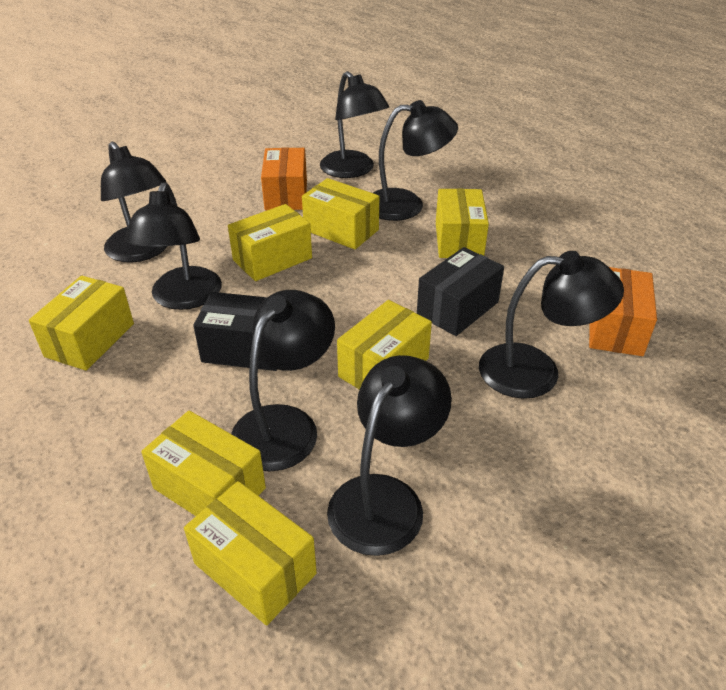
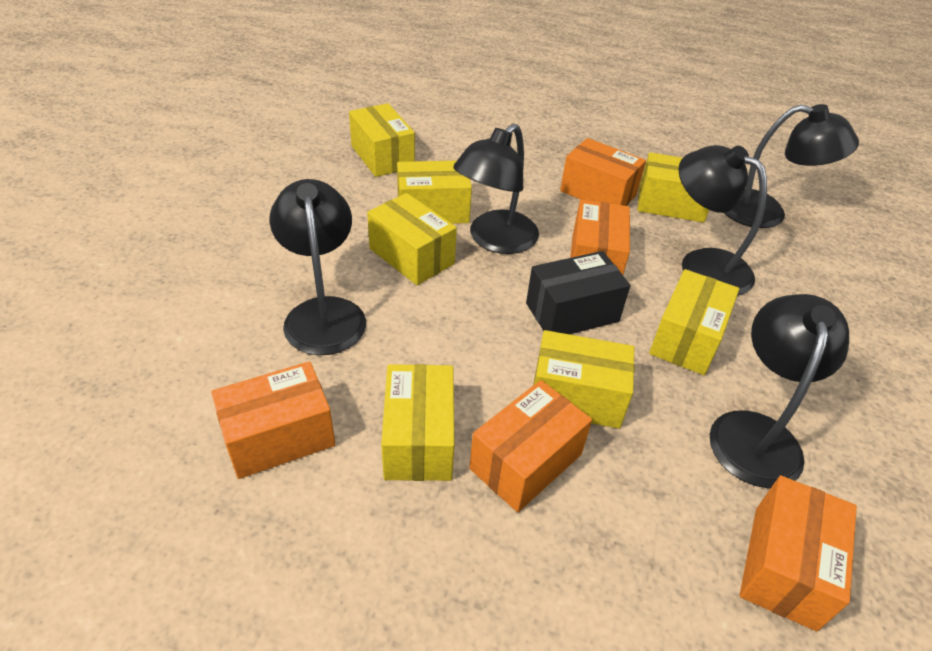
black box: [193,292,278,371] [417,247,504,336] = 2 -> [526,251,630,334] = 1
black lamp: [101,142,167,262] [124,182,222,310] [231,290,335,471] [320,71,389,178] [327,355,452,556] [373,100,458,221] [479,251,624,399] = 7 -> [269,179,366,355] [453,124,539,254] [679,145,767,296] [710,294,849,488] [724,104,859,228] = 5
orange box: [261,147,307,210] [589,267,657,356] = 2 -> [211,361,335,479] [469,380,592,512] [560,138,646,206] [570,200,630,275] [740,475,857,631] = 5

